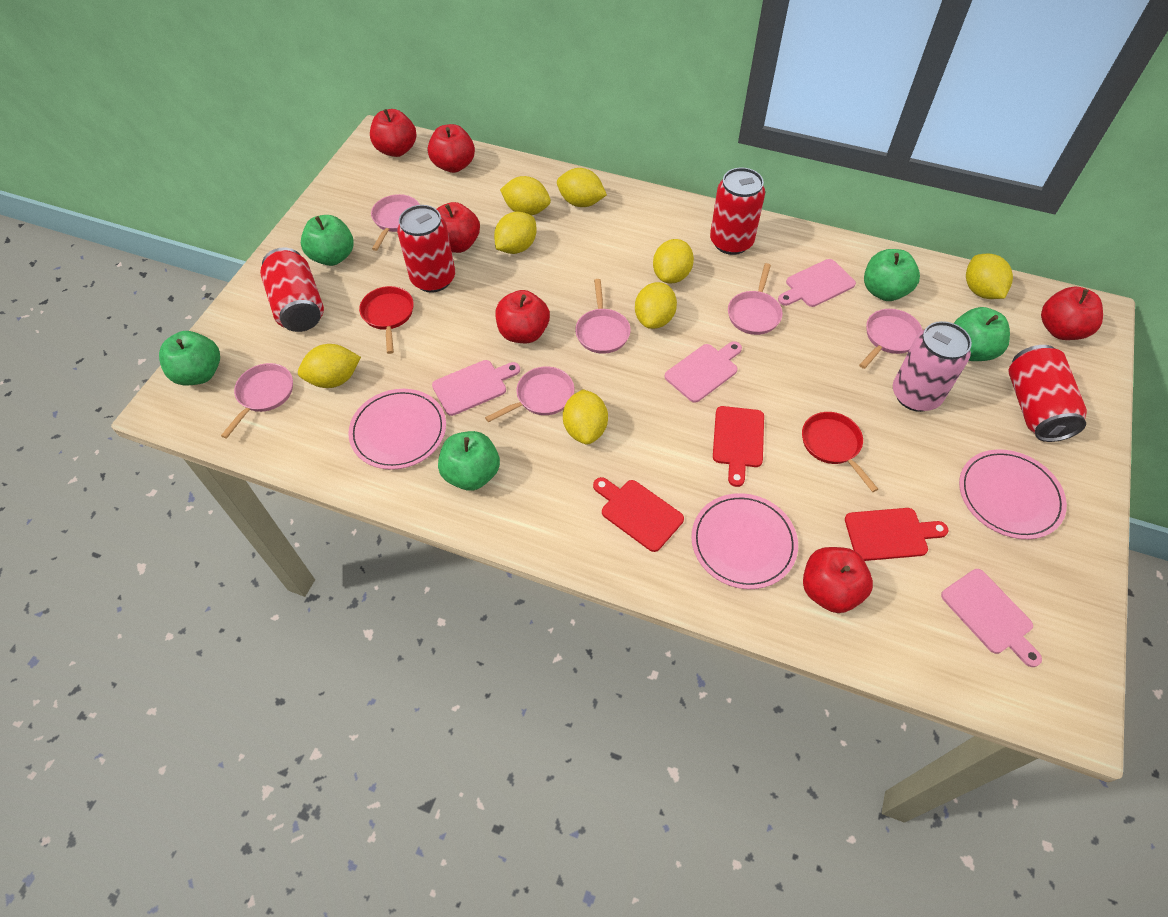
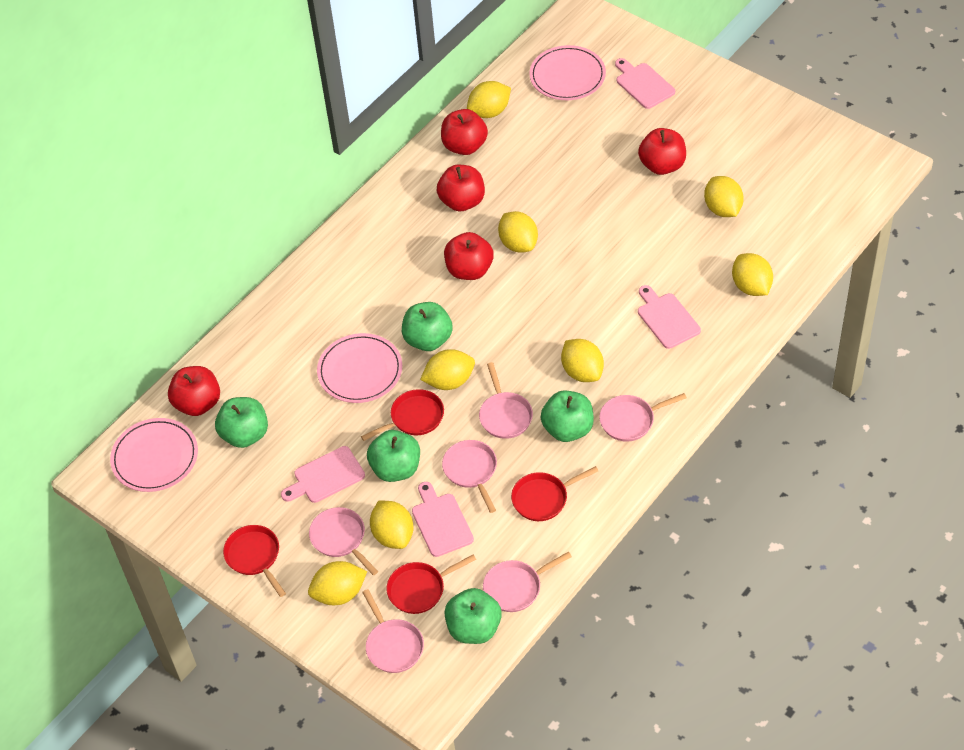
pink can: [893,321,972,412] = 1 -> none = 0
red apple: [370,109,416,157] [428,124,475,173] [437,202,480,253] [495,290,550,343] [803,547,873,613] [1041,286,1103,340] = 6 -> [168,366,220,416] [437,165,485,211] [441,109,488,155] [444,232,494,280] [638,128,686,175] = 5
red can: [260,247,324,332] [397,205,455,293] [710,168,765,255] [1008,345,1087,442] = 4 -> none = 0
red cutting board: [593,477,684,552] [713,406,764,487] [845,508,948,561] = 3 -> none = 0
red pan: [359,286,414,354] [802,412,878,492] = 2 -> [223,525,286,597] [361,389,444,441] [387,555,476,614] [511,466,598,521] = 4

